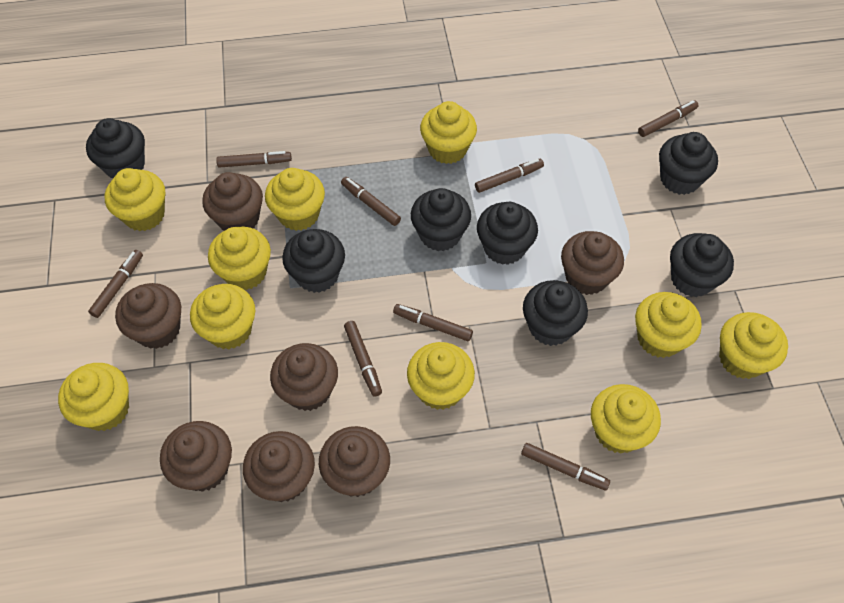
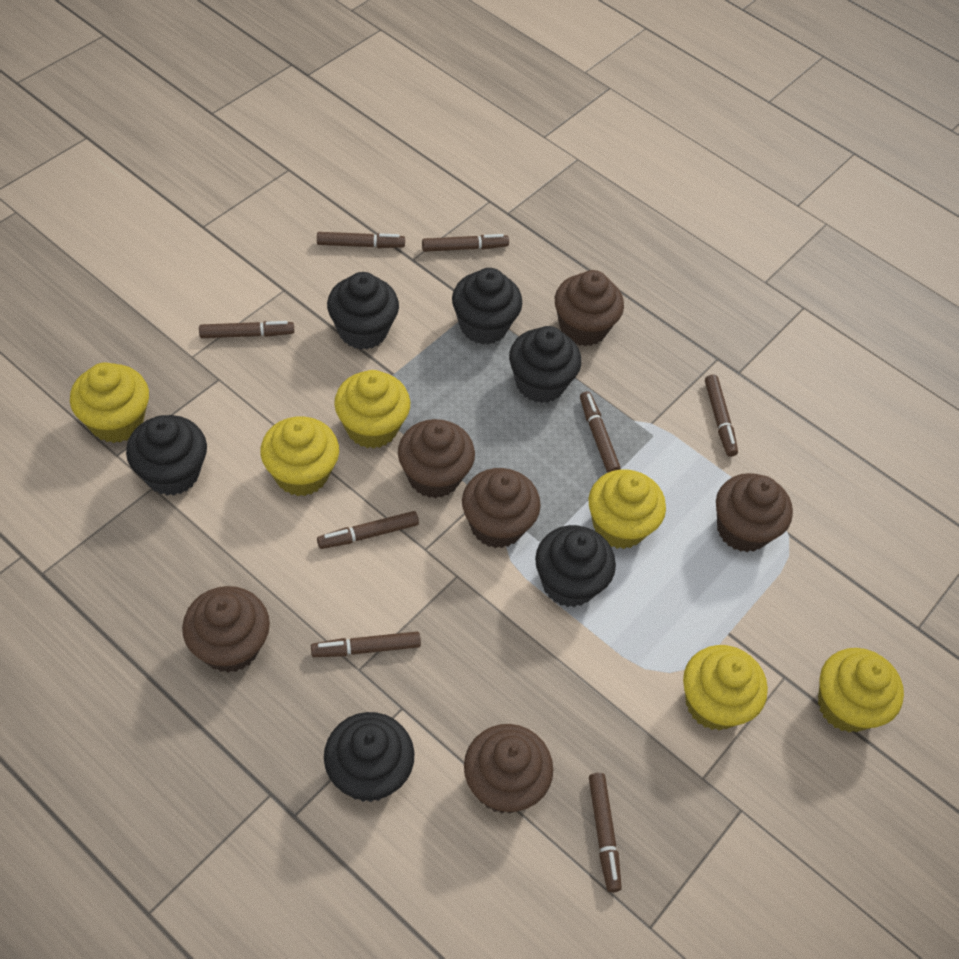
black cupcake: [86,118,145,178] [282,229,345,293] [411,188,471,251] [477,202,538,265] [523,280,588,346] [659,132,718,195] [670,233,734,297] = 7 -> [126,415,207,496] [324,712,414,802] [327,272,399,350] [452,268,522,345] [509,326,581,403] [535,525,616,607] = 6
brown cupcake: [115,283,181,349] [160,421,232,492] [202,172,263,231] [243,431,315,502] [270,343,338,411] [319,426,390,497] [561,231,624,295] = 7 -> [182,586,270,673] [398,419,475,498] [462,468,541,548] [464,724,553,813] [555,270,624,346] [716,473,793,552] = 6
yellow cupcake: [58,363,129,431] [105,168,165,231] [190,284,255,349] [208,227,271,290] [265,168,325,231] [407,342,475,410] [420,101,477,164] [591,384,661,453] [635,292,702,358] [719,312,788,379] = 10 -> [70,362,149,443] [260,416,339,496] [334,370,410,449] [588,469,666,549] [683,645,768,730] [818,648,904,732] = 6

